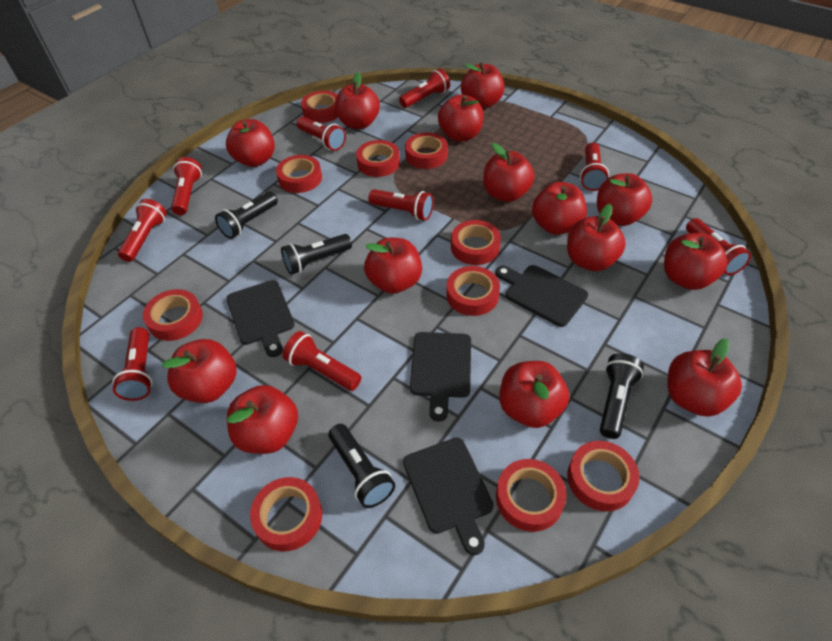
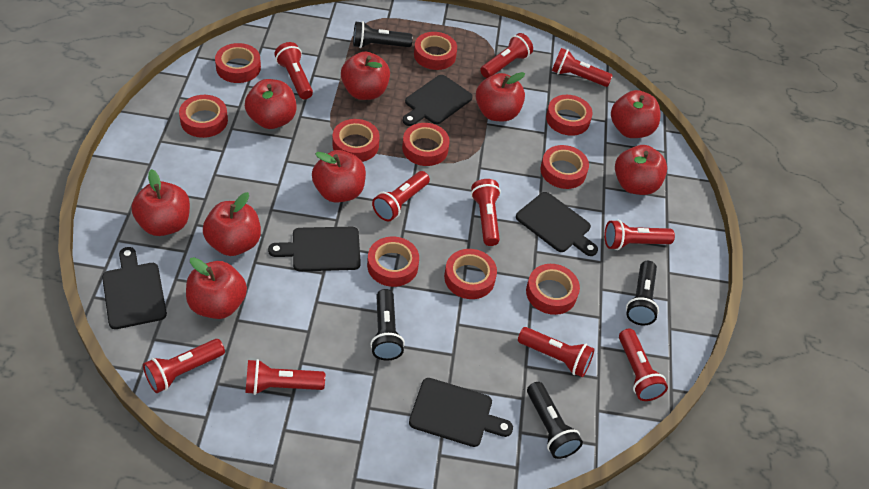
black cutting board: [226,280,295,357] [403,438,494,555] [410,332,471,422] [495,265,588,327] = 4 -> [102,247,167,329] [268,227,361,271] [403,75,473,126] [409,378,513,447] [516,192,598,256] = 5
red apple: [162,339,237,403] [226,119,275,167] [227,385,298,454] [335,72,380,129] [364,238,422,294] [438,95,484,142] [461,63,505,109] [483,143,534,202] [499,361,569,428] [532,182,587,235] [567,204,626,271] [597,173,653,226] [664,233,727,290] [668,338,742,417] = 14 -> [131,169,190,236] [186,257,247,319] [203,192,261,256] [245,79,296,129] [312,150,366,203] [341,52,390,100] [476,72,525,121] [611,90,660,138] [615,145,667,195] = 9
red flashlight: [112,327,153,401] [118,199,167,262] [171,157,202,215] [282,331,361,391] [296,117,346,151] [368,189,433,221] [399,68,450,108] [580,143,609,191] [686,218,751,275] = 9 -> [143,339,225,393] [245,359,325,395] [274,42,313,99] [372,171,430,221] [471,179,501,246] [480,33,533,78] [518,327,595,377] [552,48,613,87] [604,220,675,250] [619,329,668,401] = 10

